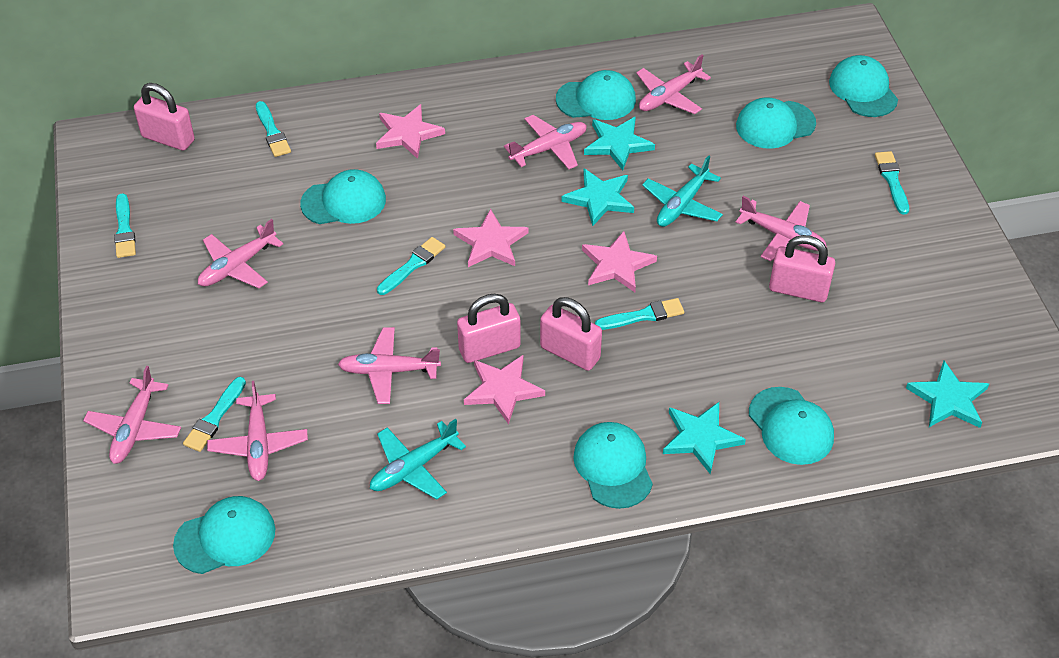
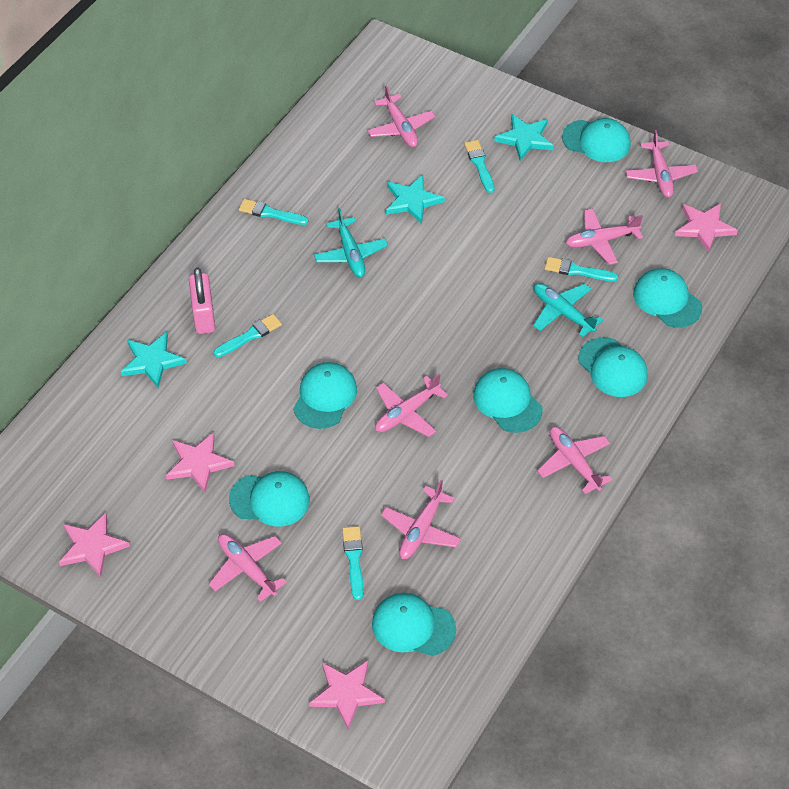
pink padlock: [134,83,195,151] [457,294,521,363] [540,297,602,371] [769,235,835,302] = 4 -> [189,268,215,334] = 1
turquoise brush: [114,193,136,258] [183,377,246,452] [256,101,291,157] [377,237,445,295] [595,298,684,330] [875,151,909,215] = 6 -> [214,314,282,357] [239,199,309,225] [342,526,363,600] [464,140,495,193] [545,257,618,281] = 5
turquoise star: [562,168,634,226] [584,117,655,170] [663,402,746,474] [906,361,989,428] = 4 -> [121,332,187,388] [386,175,445,224] [494,114,554,161] = 3

